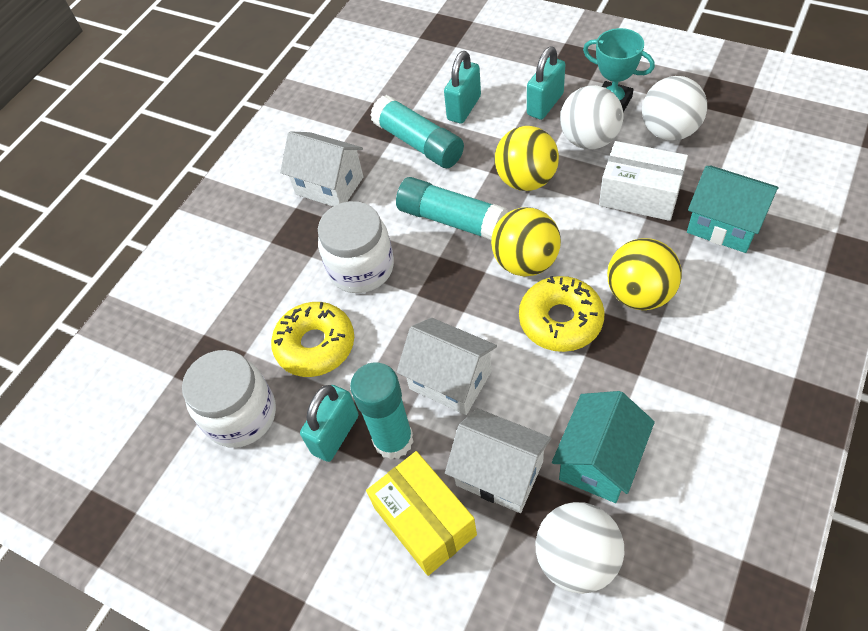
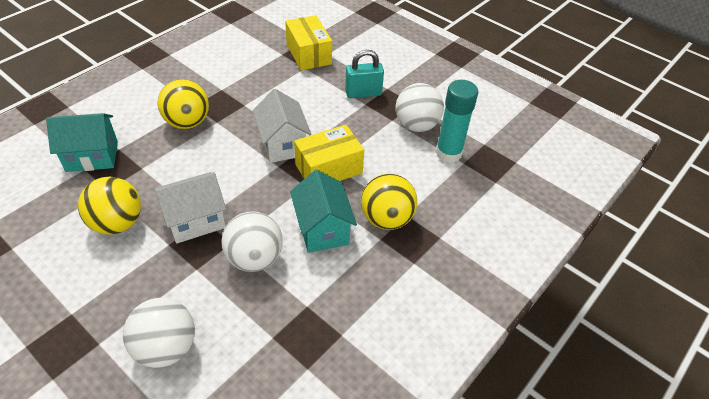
turquoise glue stick: [350,362,413,460] [370,95,464,168] [396,177,508,240] = 3 -> [436,80,478,163] = 1
turquoise padlock: [300,385,359,462] [444,51,481,123] [527,46,565,120] = 3 -> [345,50,384,98] = 1
turquoise trophy: [583,28,655,112] = 1 -> none = 0
white box: [599,141,688,221] = 1 -> none = 0
white house: [280,131,363,206] [397,318,497,415] [445,408,551,513] = 3 -> [155,172,226,244] [253,89,312,163] = 2
white jar: [182,350,276,448] [318,201,394,293] = 2 -> none = 0
yellow box: [366,451,477,576] = 1 -> [285,15,332,70] [294,125,364,181] = 2
yellow donut: [271,302,354,377] [519,276,605,352] = 2 -> none = 0

